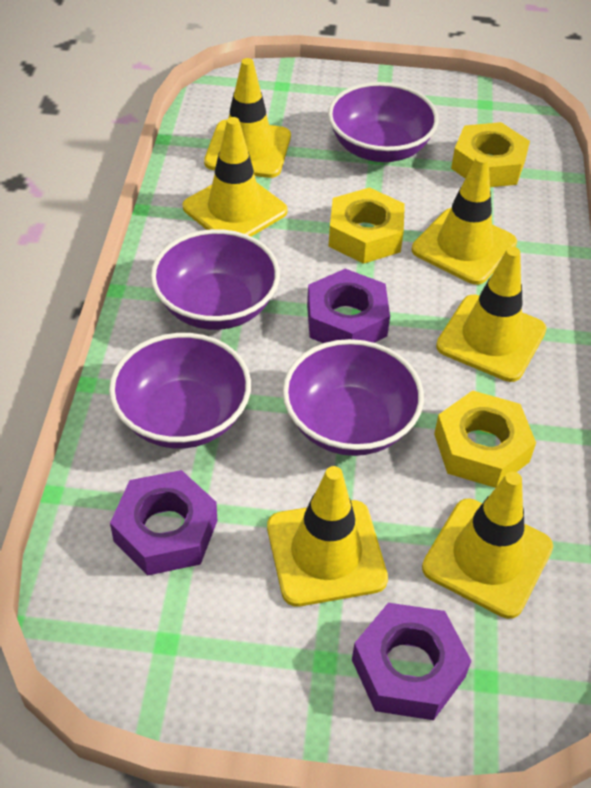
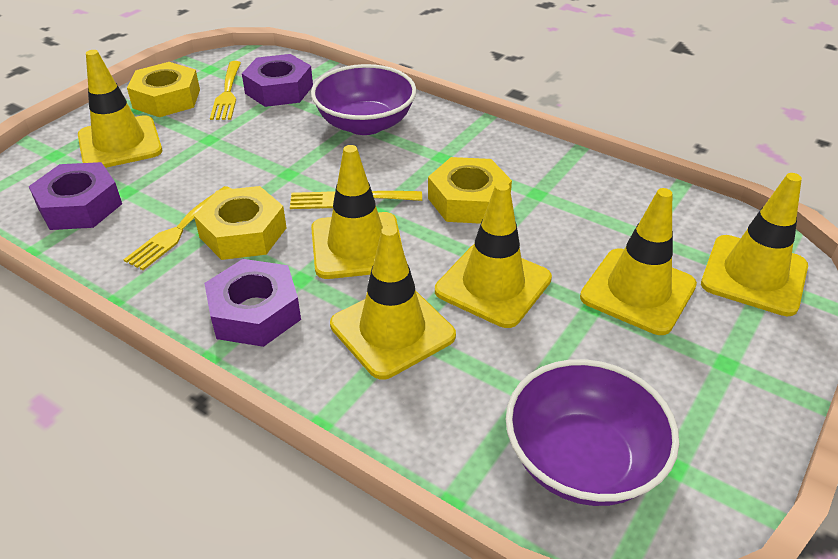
purple bowl: [109,333,251,449] [151,229,280,330] [283,339,424,456] [328,82,439,162] = 4 -> [311,64,416,135] [506,359,679,506] = 2
yellow fork: none = 0 -> [123,186,231,270] [210,61,241,120] [290,191,422,209] = 3

